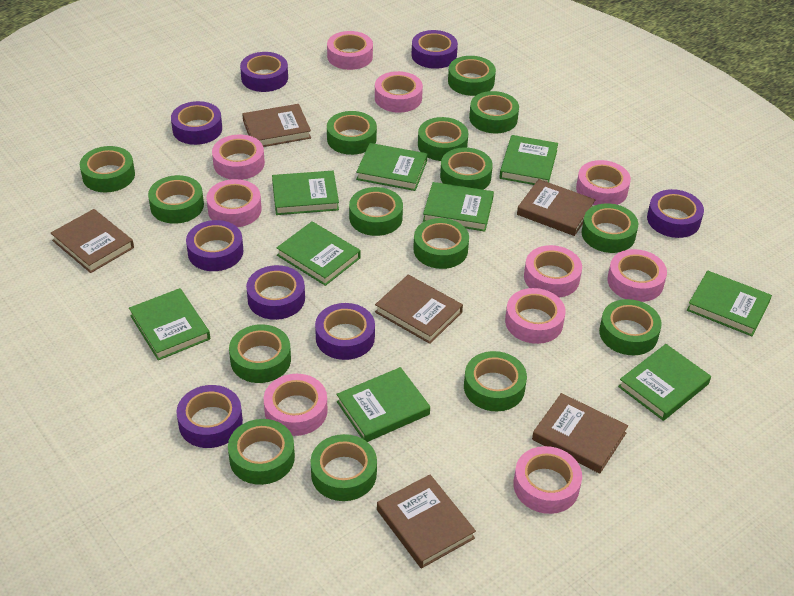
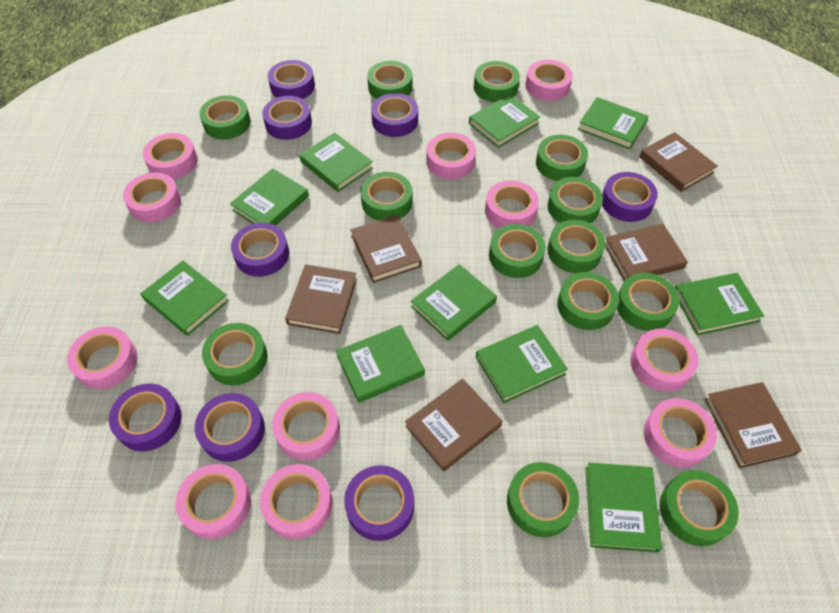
green book: [129,288,210,360] [272,171,339,215] [276,222,361,286] [336,367,430,442] [356,143,427,191] [423,182,494,232] [499,135,558,185] [618,344,711,421] [687,270,772,336] = 9 -> [141,260,229,336] [230,168,309,226] [299,132,373,192] [336,325,425,403] [411,264,497,341] [469,94,540,148] [476,325,568,403] [578,97,649,149] [585,462,662,553] [675,273,764,336] = 10
green tape: [80,146,135,192] [148,175,204,224] [228,419,295,485] [229,324,291,383] [311,434,377,501] [327,111,377,155] [349,187,403,236] [413,218,469,269] [418,117,468,161] [440,147,493,190] [448,56,496,96] [464,351,527,411] [469,91,519,133] [582,203,638,253] [599,299,662,355] = 15 -> [199,95,251,139] [202,323,268,385] [361,172,413,221] [367,61,413,99] [474,61,520,102] [489,224,546,278] [507,462,579,537] [536,135,588,181] [547,177,603,223] [547,220,606,273] [557,272,619,330] [617,273,680,331] [660,470,739,546] = 13
pink tape: [206,179,261,227] [212,135,265,180] [264,374,328,436] [327,31,373,70] [375,71,423,113] [505,288,566,344] [513,446,582,514] [524,245,582,298] [576,160,631,205] [607,249,667,302] = 10 -> [67,326,138,389] [123,172,181,222] [143,133,198,179] [176,464,251,539] [260,464,333,539] [272,392,340,461] [426,133,476,179] [485,180,539,228] [525,60,573,101] [630,329,699,392] [644,398,717,468] = 11

